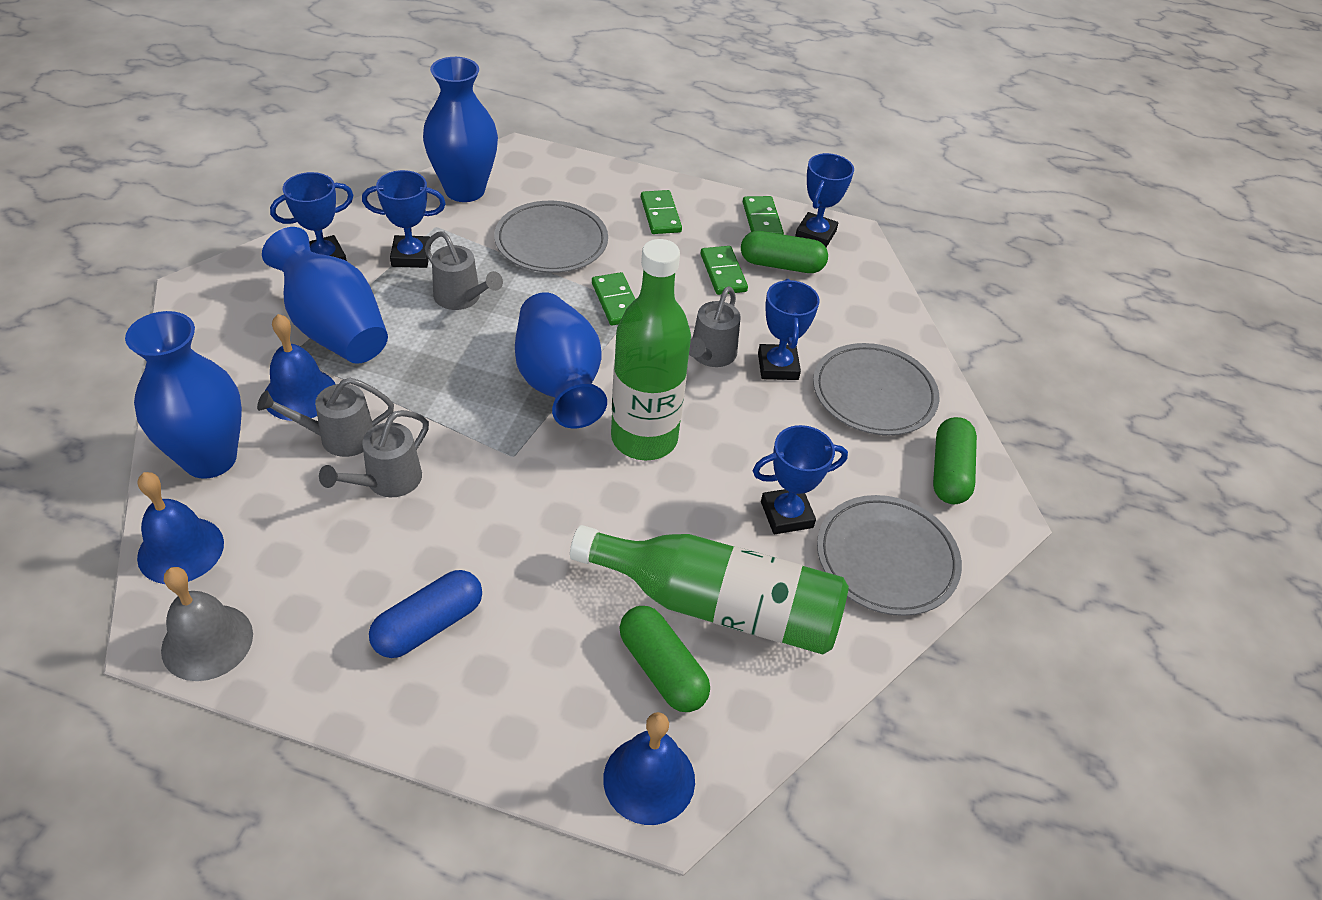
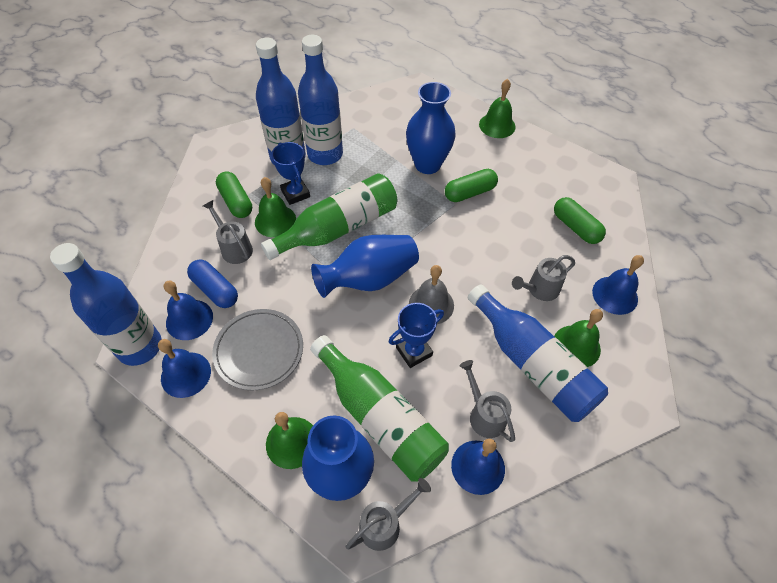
blue bell: [137,472,224,584] [265,314,335,421] [603,712,695,825] = 3 -> [158,339,211,398] [164,280,213,340] [451,439,505,495] [592,255,644,315] = 4
blue bottle: none = 0 -> [50,243,162,366] [256,38,306,164] [298,35,343,165] [468,284,608,422] = 4
blue trophy: [270,172,354,261] [362,170,446,268] [753,425,848,534] [758,279,820,380] [795,153,854,247] = 5 -> [272,142,310,205] [389,303,444,368] = 2
blue vase: [125,311,242,479] [262,227,388,364] [423,57,498,202] [515,292,607,428] = 4 -> [302,416,374,501] [311,235,419,298] [406,82,456,174] = 3
green bell: none = 0 -> [255,177,296,237] [266,412,313,469] [479,79,516,138] [554,309,603,367] = 4
green domino: [592,272,635,325] [641,190,682,234] [701,246,748,295] [743,196,784,235] = 4 -> none = 0
grey plate: [494,201,608,273] [813,343,939,436] [817,495,962,616] = 3 -> [212,309,303,390] = 1

